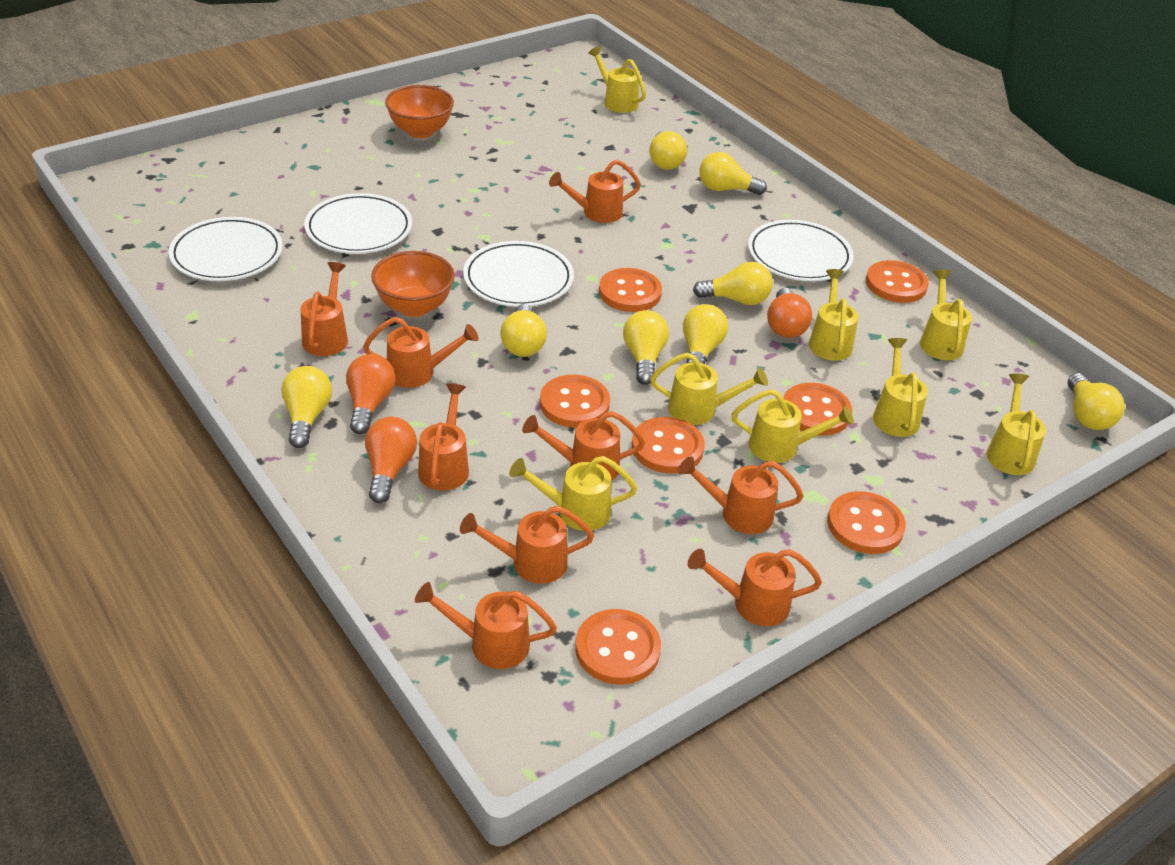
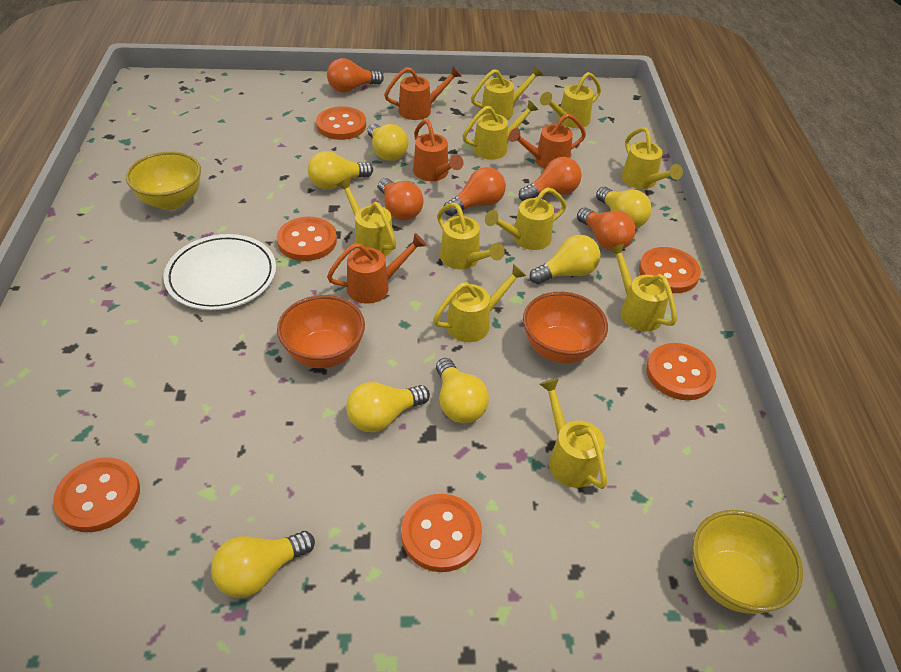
orange button: [540,375,610,428] [575,609,661,685] [599,268,662,312] [632,417,705,473] [783,383,852,436] [827,491,906,554] [866,260,929,303] = 7 -> [53,457,140,532] [277,217,337,261] [316,106,366,140] [401,494,482,572] [639,247,701,293] [646,343,716,400] = 6
orange light bulb: [346,354,395,434] [365,417,417,503] [767,288,812,338] = 3 -> [327,58,384,93] [378,178,423,220] [444,167,506,216] [519,157,582,201] [577,207,636,250] = 5
orange watering can: [301,262,348,356] [363,317,479,388] [415,582,557,669] [418,383,469,491] [460,506,594,584] [522,411,645,481] [549,160,641,223] [678,456,803,534] [688,549,822,626] = 9 -> [327,233,427,304] [384,66,462,120] [413,119,463,181] [509,113,586,169] = 4
white plate: [169,217,283,281] [304,193,412,254] [463,241,574,307] [748,220,854,281] = 4 -> [163,234,276,310] = 1
yellow bowl: none = 0 -> [126,151,201,210] [692,510,803,614] = 2
yellow light bulb: [281,366,332,448] [500,304,547,357] [623,310,669,385] [649,131,687,170] [683,304,728,364] [693,262,773,305] [699,152,767,195] [1068,373,1125,430] = 8 -> [211,531,315,598] [308,151,373,189] [346,382,430,433] [367,124,408,161] [436,358,489,423] [530,235,601,284] [596,187,652,228] = 7
yellow watering can: [509,456,637,531] [588,46,646,113] [650,352,768,425] [731,389,854,463] [809,269,858,361] [873,338,928,437] [920,270,972,360] [987,374,1046,475] = 8 -> [336,178,396,256] [433,264,526,342] [437,203,505,269] [462,100,538,160] [471,65,543,120] [485,187,567,250] [539,378,607,489] [540,72,601,128] [608,243,677,332] [622,127,683,189] = 10

